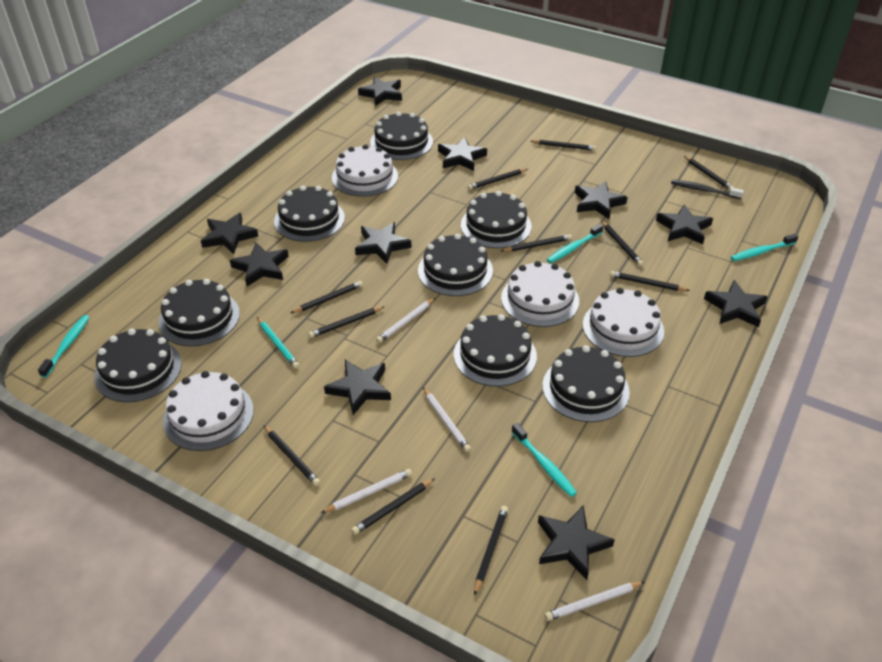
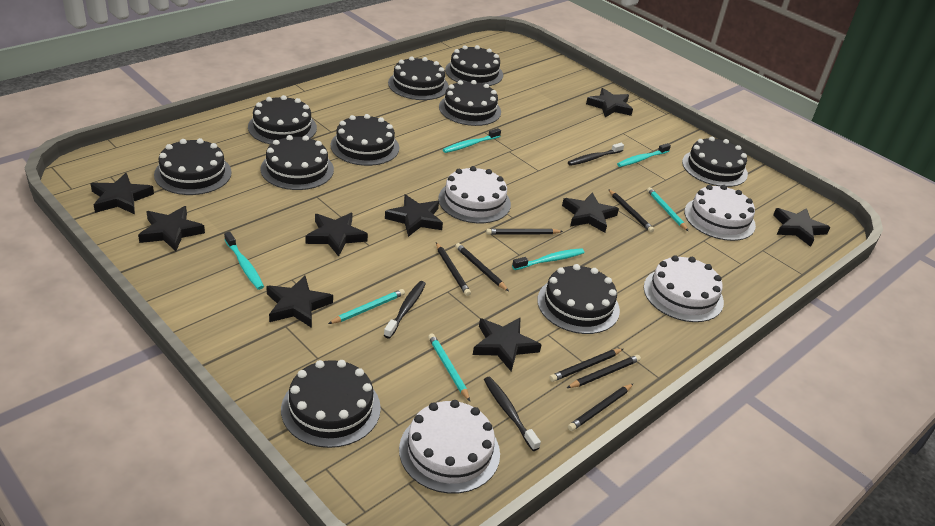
black cake: [94,328,182,402] [158,279,240,346] [274,186,345,242] [370,112,433,160] [418,234,493,296] [454,314,537,386] [461,191,532,248] [542,345,630,422] = 8 -> [154,138,232,195] [248,95,317,145] [260,135,334,190] [281,360,381,448] [330,114,399,166] [388,56,449,100] [439,80,501,126] [445,45,503,86] [537,264,620,334] [682,137,748,187] = 10
black pencil: [263,425,320,486] [291,281,363,313] [308,307,384,338] [351,478,435,535] [468,169,528,190] [474,506,508,596] [501,234,572,252] [531,140,596,151] [601,221,644,266] [610,271,690,291] [684,156,734,190] = 11 -> [436,242,471,296] [455,243,509,291] [486,229,563,235] [550,349,623,382] [567,355,641,388] [568,384,633,431] [608,189,654,233] = 7
black star: [201,213,258,254] [230,243,289,286] [324,360,391,415] [355,222,412,264] [358,77,402,106] [438,137,487,171] [538,505,615,580] [575,181,628,219] [656,204,713,244] [704,280,768,327] = 10 -> [90,173,154,214] [138,206,205,251] [266,276,333,328] [305,213,368,257] [385,194,443,237] [473,317,542,371] [562,192,619,233] [586,88,633,117] [773,208,830,247] = 9
black toothbrush: [671,179,744,199] = 1 -> [384,281,426,339] [484,377,541,451] [568,143,624,166] = 3
turquoise pencil: [257,317,299,369] = 1 -> [328,289,405,324] [428,333,470,401] [647,187,688,231] = 3
white pencil: [321,469,412,513] [376,298,435,343] [423,387,471,452] [545,581,644,621] = 4 -> none = 0

